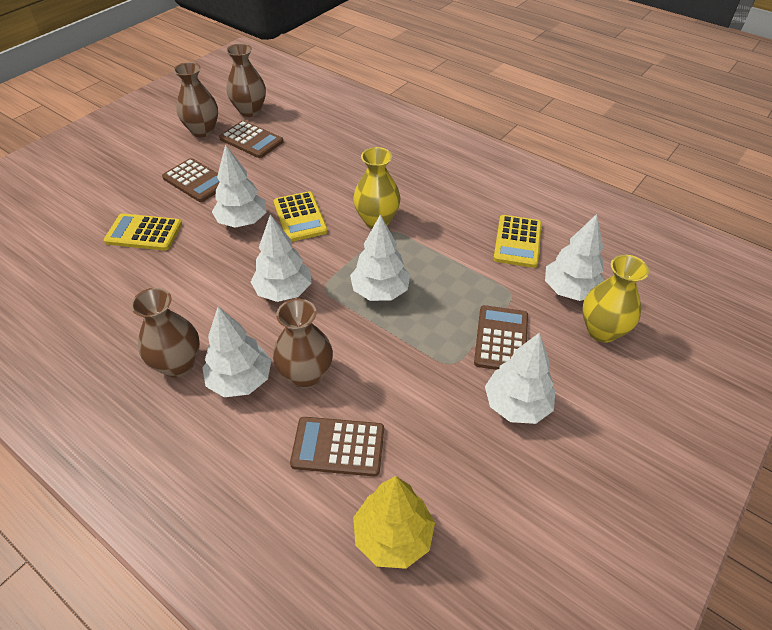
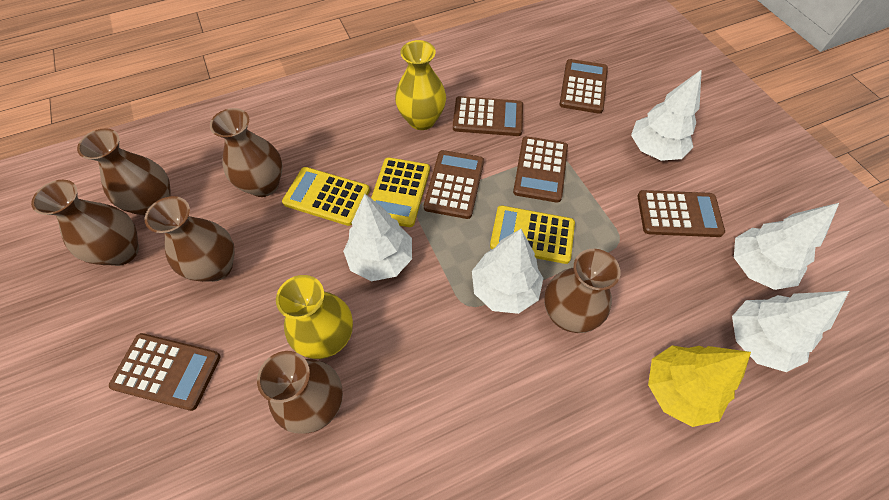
brown calculator: [162,158,220,202] [219,121,283,158] [290,417,384,476] [474,305,528,370] = 4 -> [109,333,220,411] [424,150,484,219] [453,96,523,136] [513,136,568,203] [560,59,608,114] [637,190,725,237] = 6
brown vase: [131,288,200,377] [174,62,218,137] [226,44,266,117] [273,299,333,389] = 4 -> [31,180,139,266] [77,128,171,216] [145,196,235,282] [210,108,282,197] [257,351,343,434] [544,249,621,333] = 6
white tree: [202,306,271,397] [212,144,266,228] [251,214,311,302] [350,215,410,301] [485,332,555,424] [545,214,605,301] = 6 -> [343,194,412,281] [472,229,543,314] [631,69,702,161] [732,291,849,372] [734,203,839,290] = 5

